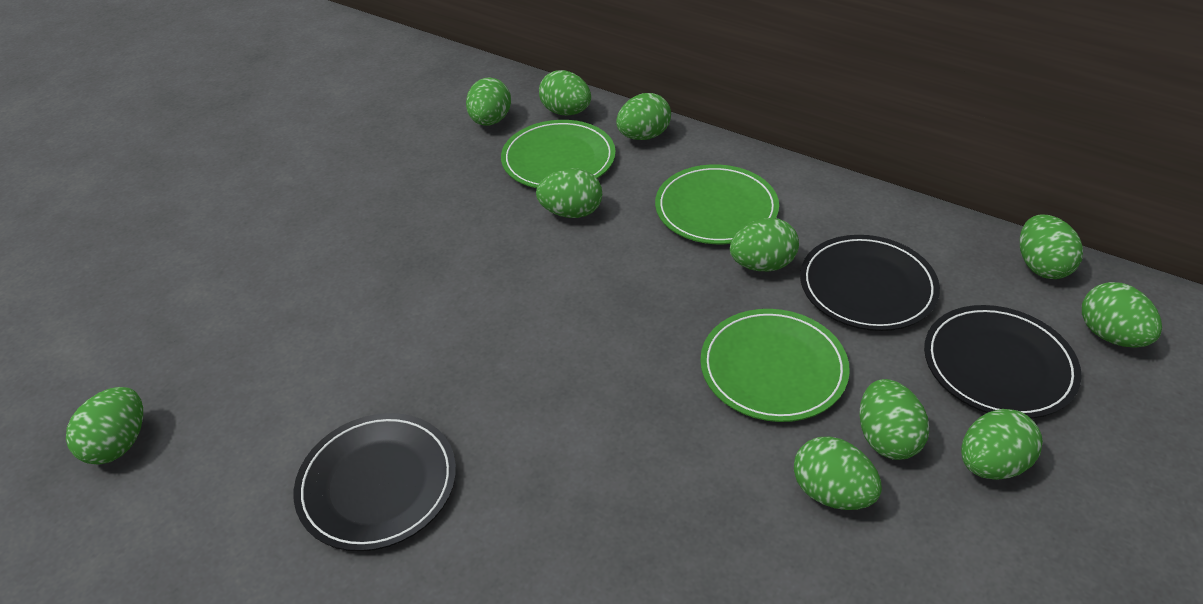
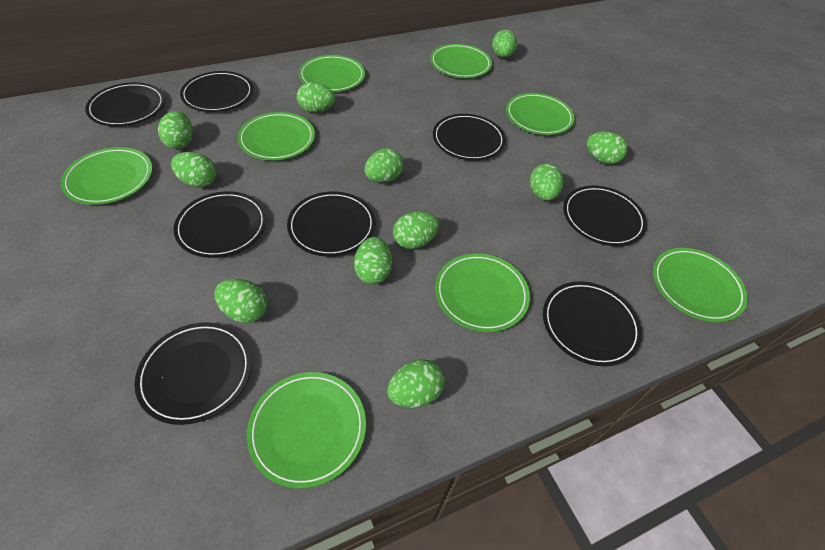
black plate: [294,413,456,551] [800,235,940,331] [924,305,1082,419] = 3 -> [85,82,165,126] [134,322,252,425] [173,191,267,258] [180,71,253,112] [287,192,375,257] [433,114,506,161] [543,281,642,366] [563,186,647,246] = 8
green plate: [501,120,616,188] [655,164,779,244] [700,309,850,422] = 3 -> [61,147,153,205] [237,112,315,160] [247,372,366,488] [299,55,365,92] [430,44,492,78] [435,253,530,332] [506,93,575,135] [653,248,748,322] = 8

